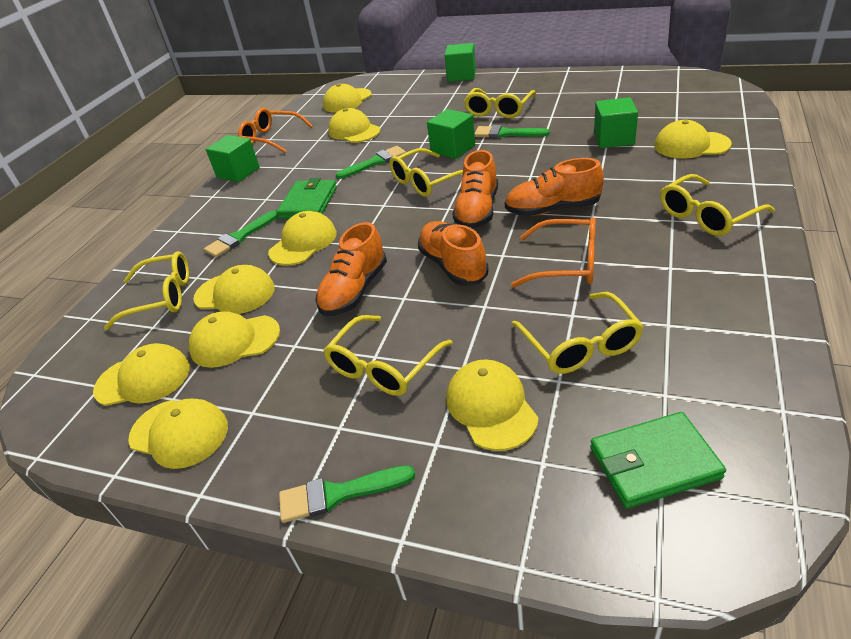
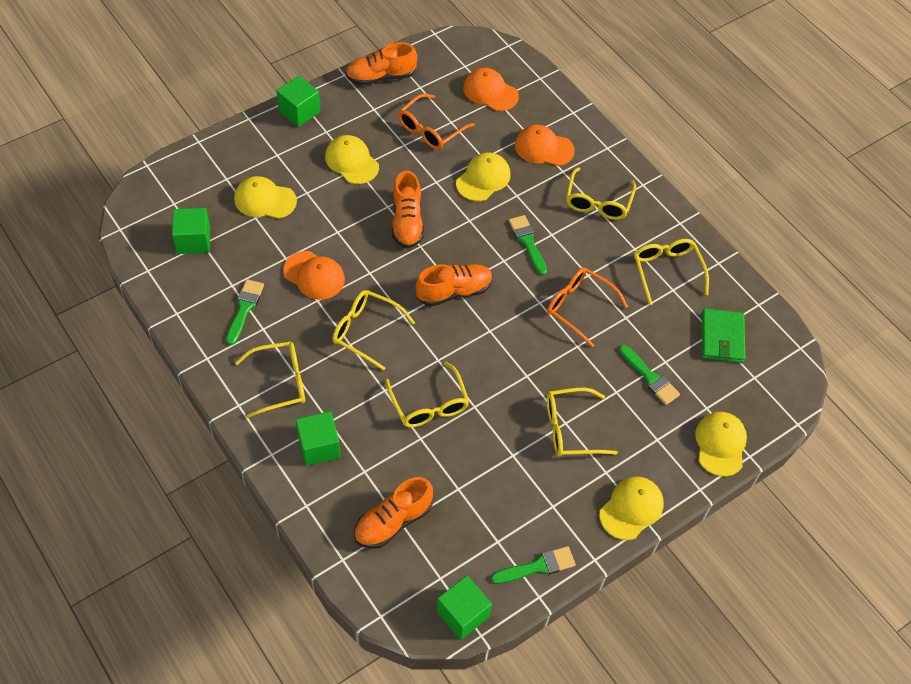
green wallet: [276,178,337,219] [590,412,726,509] = 2 -> [702,308,745,363] = 1
orange cap: none = 0 -> [283,251,345,300] [463,68,519,111] [515,125,575,166] = 3
yellow cap: [93,343,190,406] [128,398,228,469] [189,311,280,368] [194,265,275,314] [268,211,336,265] [323,84,372,112] [328,108,380,143] [447,360,539,451] [654,120,732,159] = 9 -> [234,176,297,219] [325,135,379,184] [456,152,510,201] [599,477,664,540] [695,412,747,477] = 5

